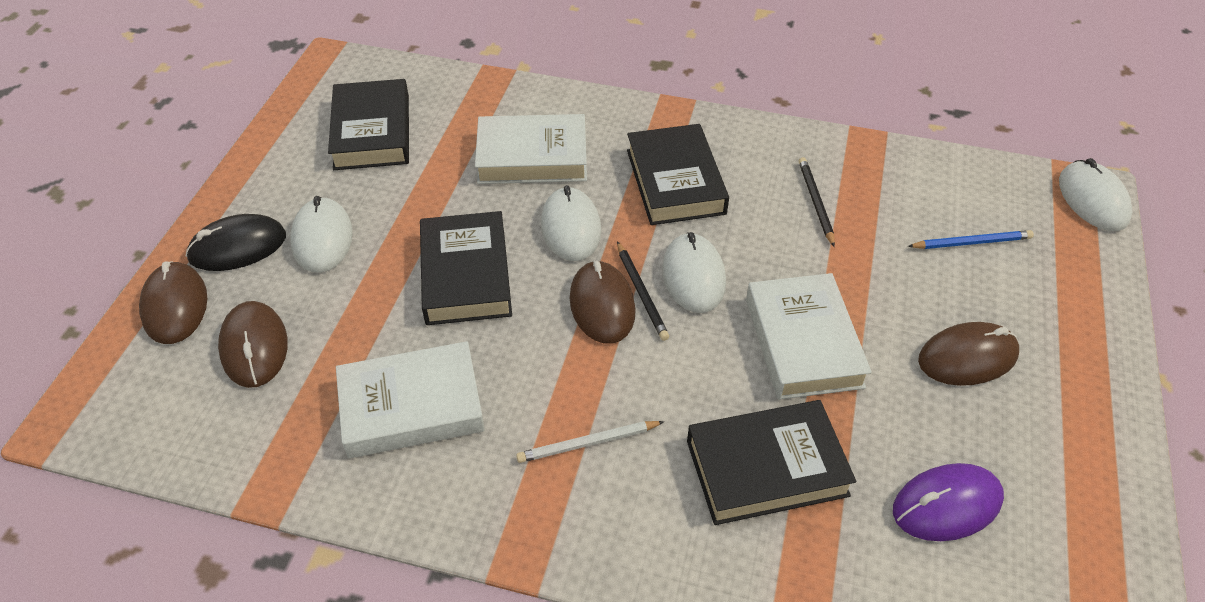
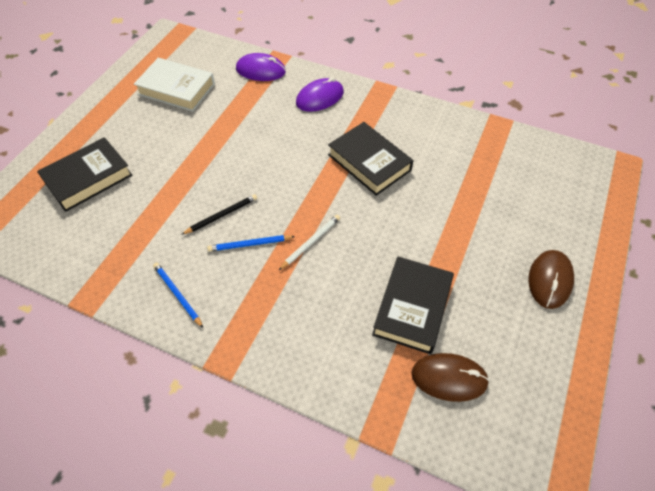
black book: [328,79,409,170] [420,211,512,325] [627,124,729,225] [687,400,856,525] = 4 -> [37,137,132,212] [328,122,414,196] [372,256,454,354] = 3
black mouse: [186,214,286,271] = 1 -> none = 0
black pencil: [617,241,669,341] [799,157,835,247] = 2 -> [181,194,257,235] = 1
blue pencil: [908,230,1034,249] = 1 -> [153,262,203,328] [207,235,295,252] = 2
brown mouse: [139,261,207,344] [218,301,288,388] [570,260,636,344] [918,322,1019,386] = 4 -> [411,353,490,402] [528,250,574,309] = 2
purple mouse: [893,463,1004,541] = 1 -> [236,53,286,81] [296,77,344,112] = 2
white book: [336,341,485,458] [475,114,587,184] [746,273,872,400] = 3 -> [134,58,215,112] = 1
white mouse: [290,196,353,273] [541,185,601,261] [662,232,726,313] [1059,158,1132,231] = 4 -> none = 0

